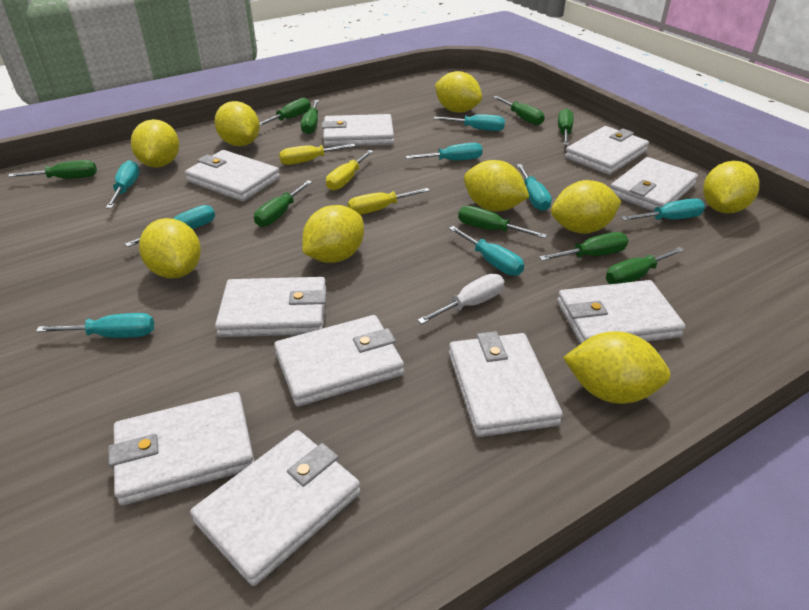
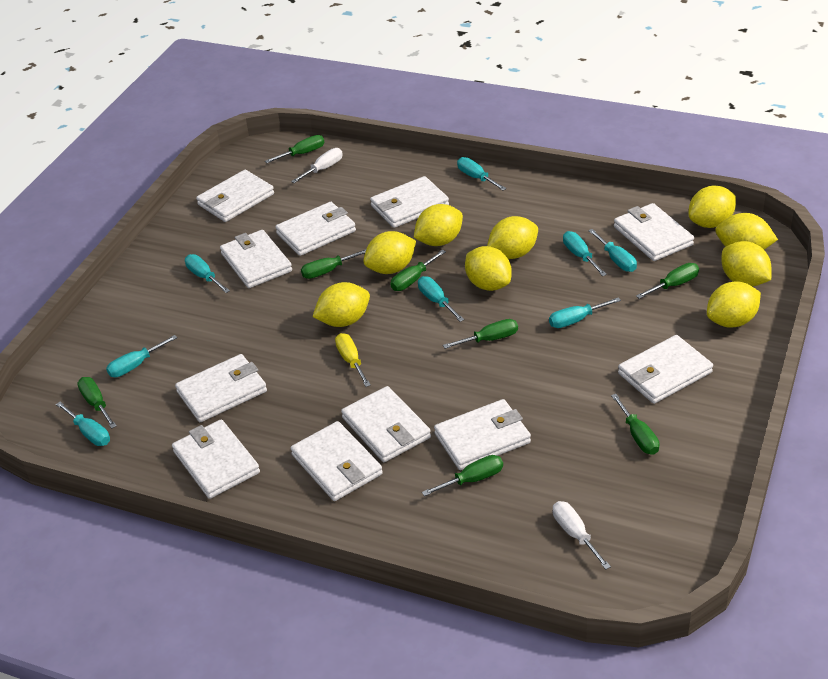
green screwdriver: [8,160,97,179] [254,180,312,227] [259,98,311,126] [301,100,319,134] [458,206,547,238] [493,96,545,125] [539,232,629,261] [558,108,574,145] [606,247,685,284] = 9 -> [77,377,117,428] [265,135,324,163] [301,249,366,279] [391,250,446,291] [422,455,503,496] [443,319,518,349] [611,394,659,455] [636,263,699,299] = 8
white screwdriver: [417,274,504,324] = 1 -> [291,148,343,183] [553,501,611,570] = 2
white wallet: [108,392,254,506] [185,150,280,201] [190,430,361,586] [215,277,327,337] [274,315,404,407] [321,114,394,147] [449,331,563,437] [557,280,685,344] [565,126,649,175] [610,157,698,212] = 10 -> [172,419,260,499] [175,354,267,422] [196,170,274,222] [220,230,292,288] [275,202,356,256] [291,421,383,501] [341,386,431,462] [370,176,449,228] [434,399,531,470] [614,203,694,261] [618,335,713,404] = 11
yellow screwdriver: [279,144,356,165] [326,150,374,191] [348,188,430,215] = 3 -> [335,333,371,387] = 1

